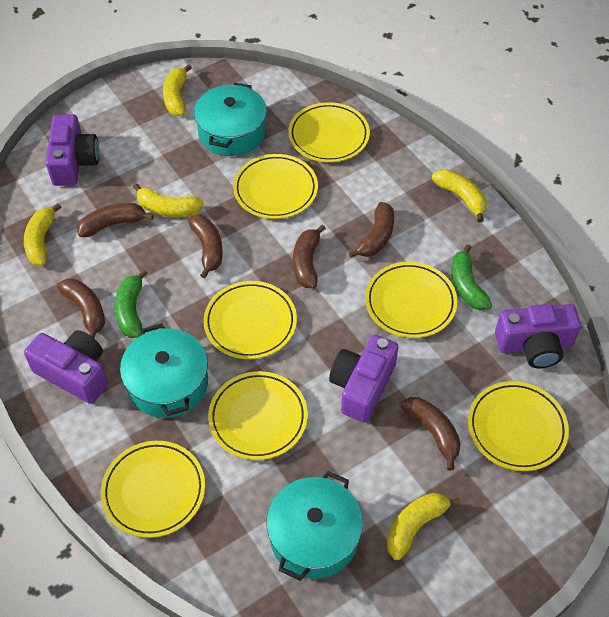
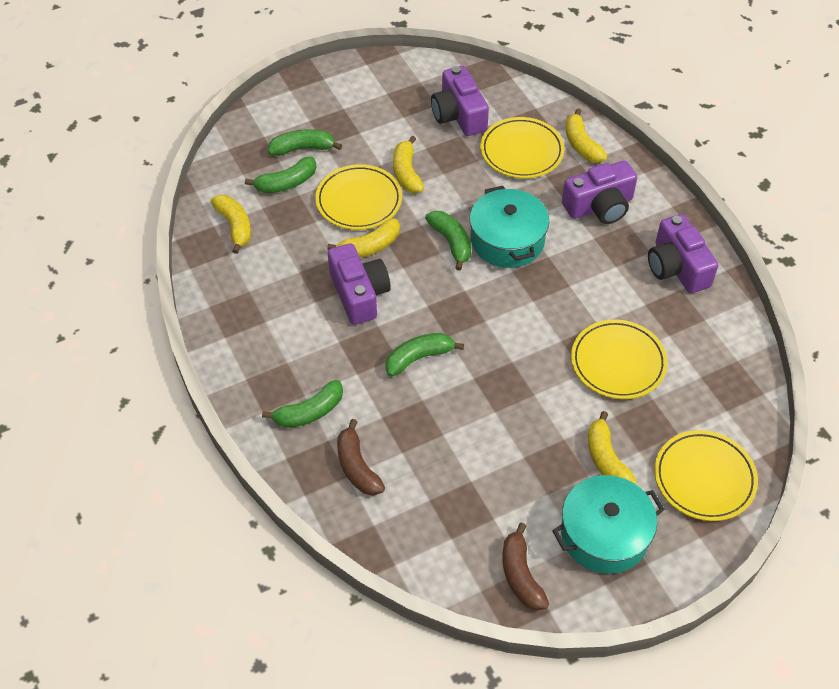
brown banana: [57,279,105,339] [77,203,154,237] [188,215,223,278] [293,224,326,288] [349,202,394,258] [400,397,461,471] = 6 -> [337,419,385,496] [503,522,549,611] = 2
green banana: [115,269,147,338] [451,244,492,311] = 2 -> [245,157,316,193] [262,380,343,428] [268,129,342,156] [385,333,464,376] [425,211,471,271] = 5
turquoise pot: [120,323,208,418] [194,83,267,156] [266,471,363,581] = 3 -> [470,186,549,268] [552,475,665,574] = 2
yellow plate: [101,441,205,538] [203,281,297,359] [208,371,308,460] [233,154,318,219] [288,102,370,162] [365,262,458,338] [468,381,569,471] = 7 -> [315,164,402,230] [480,117,565,178] [571,319,668,399] [654,430,758,521] = 4

